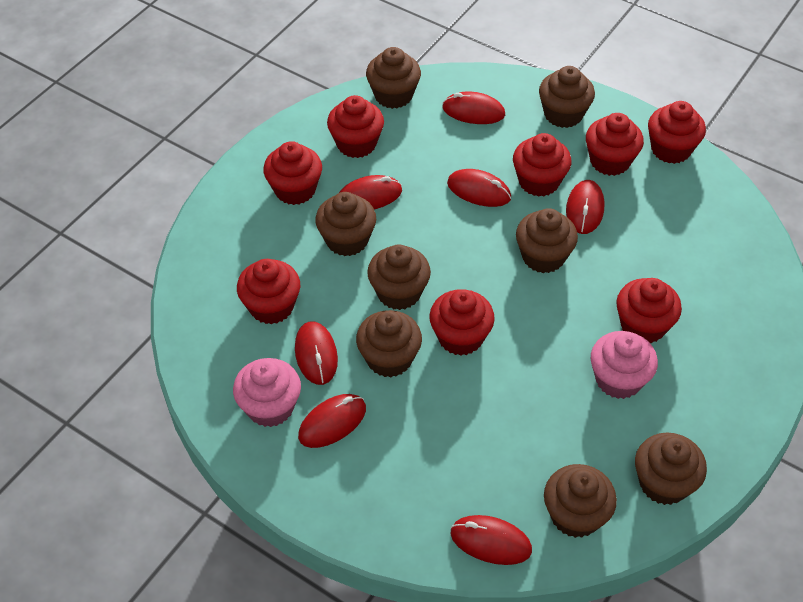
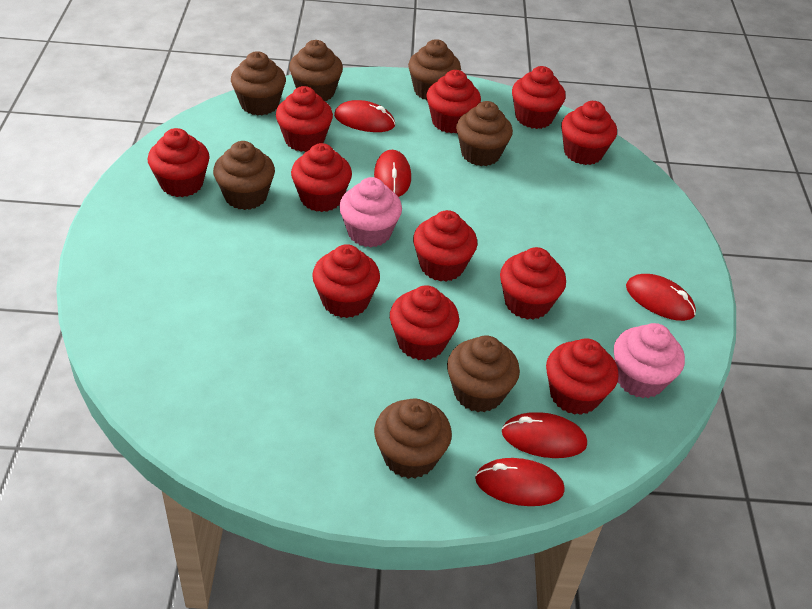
brown cupcake: [315,192,376,256] [356,310,422,377] [366,47,421,109] [367,244,431,310] [516,208,578,273] [539,66,595,128] [544,464,617,538] [635,433,707,505] = 8 -> [213,141,275,210] [231,51,286,116] [289,40,343,101] [374,399,452,479] [408,39,461,101] [447,335,520,412] [456,101,513,166] = 7
red cupcake: [237,259,300,324] [263,141,322,205] [327,95,384,158] [429,289,495,356] [513,133,571,197] [586,113,644,176] [616,278,682,343] [648,101,706,164] = 8 -> [148,128,210,197] [276,86,333,152] [291,143,352,212] [312,244,380,318] [390,285,459,360] [413,210,478,282] [426,70,481,133] [500,247,566,320] [512,66,566,129] [546,338,619,415] [561,101,617,165] = 11
red mouse: [295,321,338,385] [298,394,366,448] [339,175,402,210] [442,92,505,124] [447,169,511,207] [451,515,532,565] [566,180,604,234] = 7 -> [334,100,395,132] [374,150,411,197] [475,458,565,506] [502,412,587,458] [626,274,696,321] = 5

